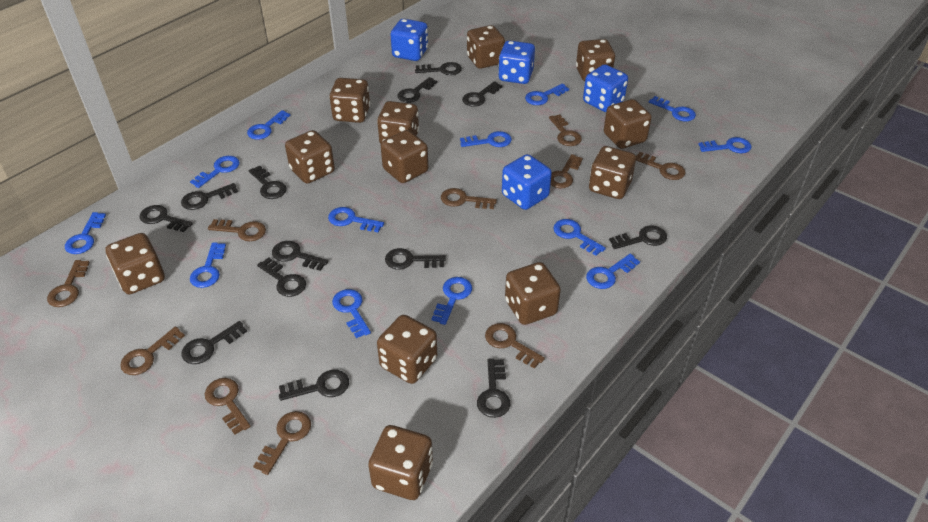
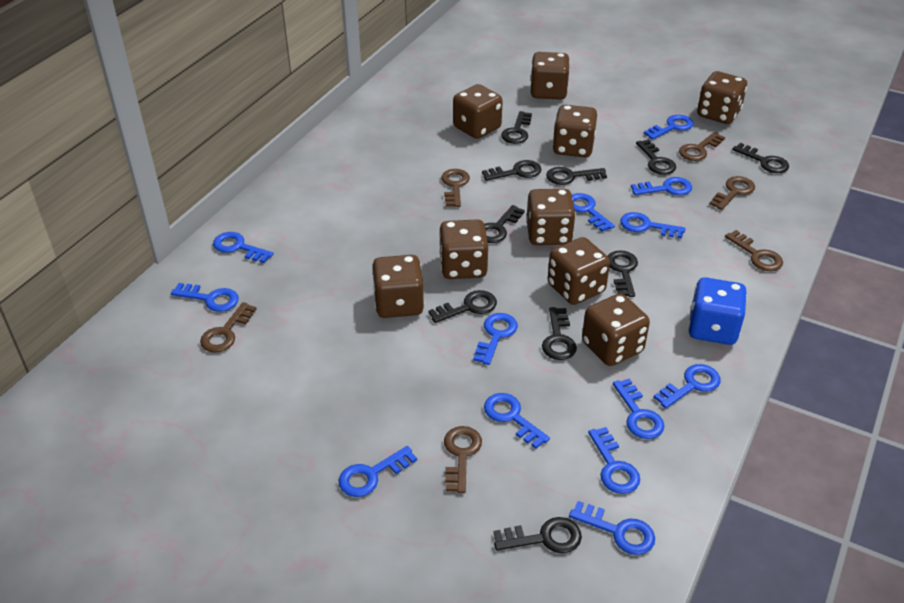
black key: [139,205,193,232] [181,183,238,210] [182,321,247,364] [248,166,287,199] [257,257,306,297] [272,241,328,271] [279,370,349,401] [385,248,446,270] [398,77,437,103] [415,62,462,75] [462,81,502,107] [477,358,510,418] [609,226,667,249] = 13 -> [428,290,497,323] [482,160,541,181] [484,205,525,243] [494,517,582,553] [501,111,532,144] [542,307,577,360] [546,167,607,185] [608,250,638,297] [636,139,676,175] [732,143,789,173] = 10
blue dice: [390,19,428,61] [498,40,535,84] [502,154,552,210] [583,64,628,112] = 4 -> [688,277,747,345] = 1
brown dice: [106,233,165,294] [285,130,335,184] [329,78,370,123] [368,425,433,500] [377,101,419,144] [377,315,437,384] [381,130,428,183] [467,25,505,69] [505,262,561,325] [576,39,615,81] [589,146,636,199] [604,99,652,149] = 12 -> [372,255,424,318] [439,219,488,279] [453,84,503,139] [526,189,576,245] [530,52,570,100] [548,237,610,305] [553,105,597,157] [582,293,650,366] [697,71,747,124] = 9
brown key: [47,260,90,307] [120,327,185,375] [205,378,251,435] [208,219,266,241] [253,411,311,475] [441,188,497,209] [485,323,545,369] [549,114,582,146] [550,154,583,188] [636,152,685,180] = 10 -> [200,302,257,352] [441,169,470,207] [444,426,482,493] [679,132,725,161] [710,176,755,210] [725,230,783,271] = 6

